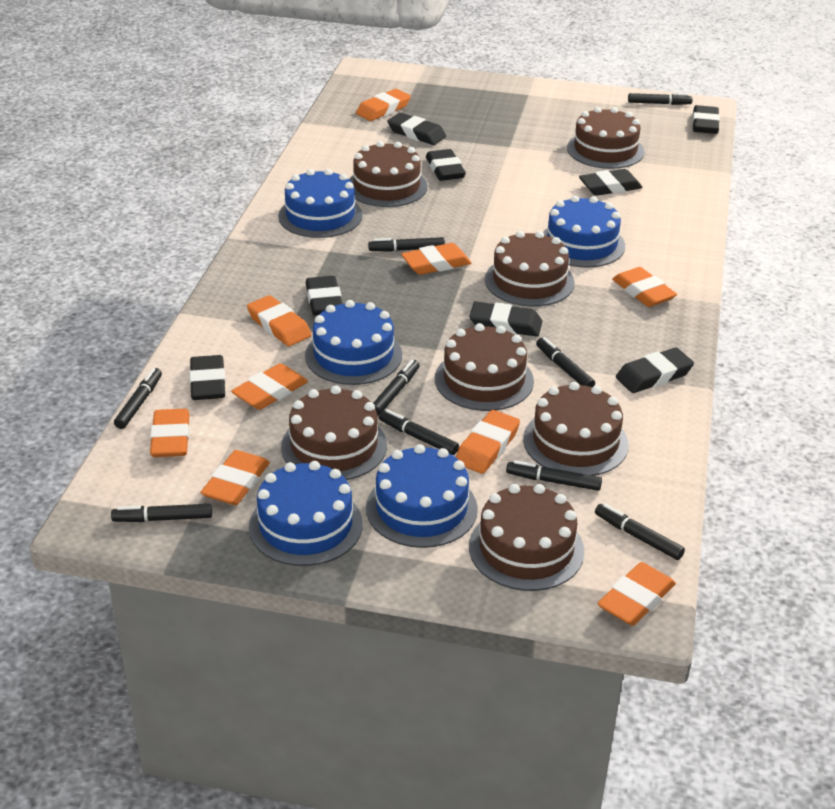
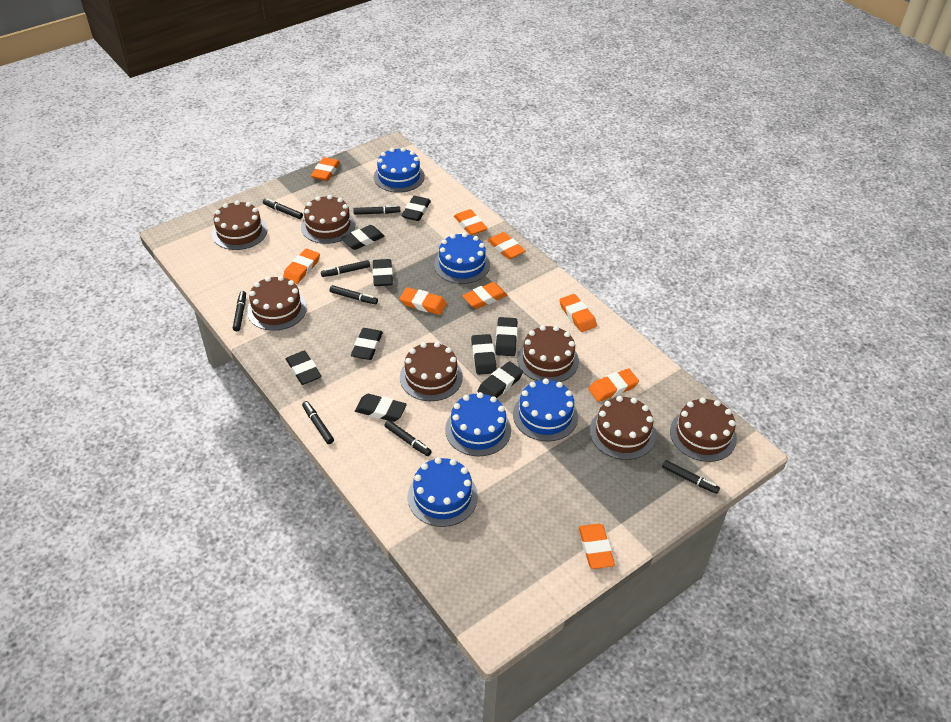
black eraser: [189,355,225,400] [306,276,342,315] [387,113,446,145] [426,149,466,181] [469,302,542,336] [579,169,643,196] [616,347,694,393] [692,105,720,134] = 8 -> [286,351,322,385] [341,225,385,250] [351,328,383,360] [355,394,407,422] [372,259,393,286] [402,196,431,221] [471,334,497,375] [478,361,523,398] [496,317,518,356] = 9
black marker: [111,504,212,522] [114,368,162,429] [368,237,445,252] [373,360,420,416] [379,409,459,455] [506,460,602,491] [536,337,595,387] [595,504,685,560] [628,93,693,105] = 9 -> [233,291,246,331] [263,198,303,219] [302,401,334,444] [321,260,370,277] [330,285,378,304] [353,205,400,215] [384,420,432,456] [662,460,720,494] = 8

